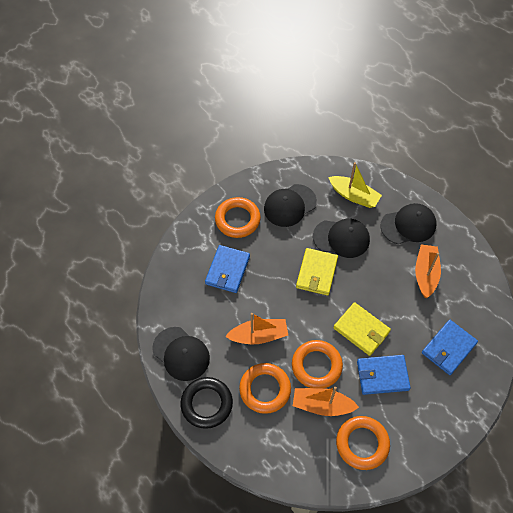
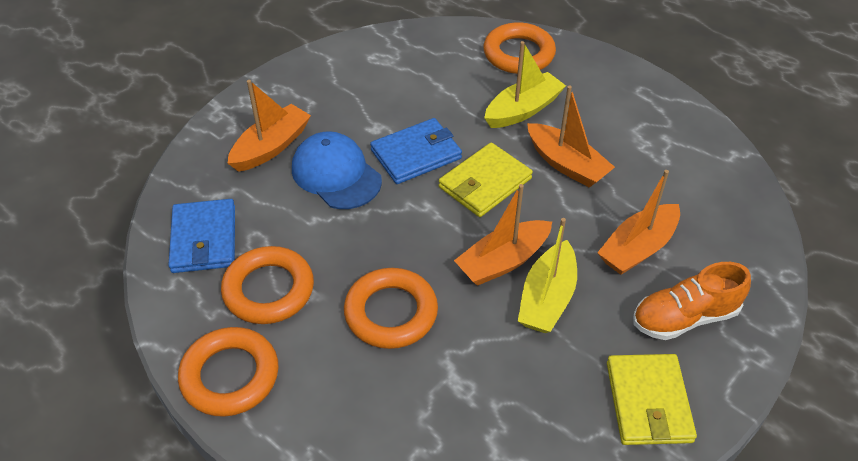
black cap: [152,327,210,381] [264,184,317,227] [313,219,370,258] [380,203,436,244] = 4 -> none = 0
black ring: [180,377,233,429] = 1 -> none = 0
blue cap: none = 0 -> [292,131,382,209] = 1
blue wallet: [205,245,250,293] [357,355,411,395] [422,320,478,375] = 3 -> [168,199,235,273] [370,118,462,184] = 2
orange boat: [225,313,288,344] [293,387,359,416] [415,244,441,298] = 3 -> [228,80,311,172] [454,184,552,286] [527,86,615,188] [597,170,680,275] = 4
orange shoe: none = 0 -> [633,262,751,340] = 1
yellow boat: [328,162,382,208] = 1 -> [484,41,566,128] [518,218,577,333] = 2

